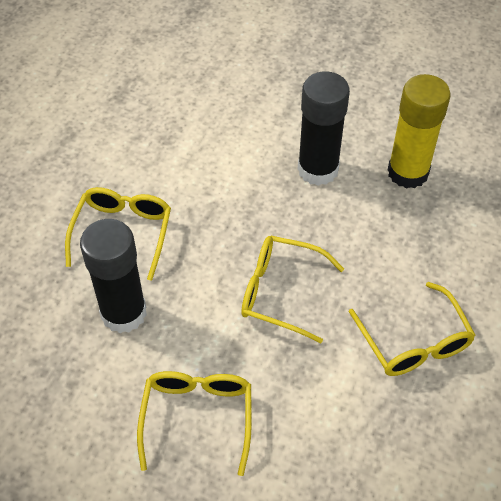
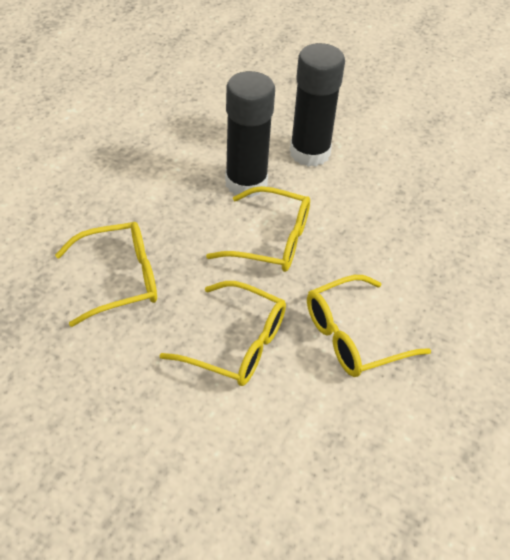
yellow glue stick: [388,74,451,189] = 1 -> none = 0

